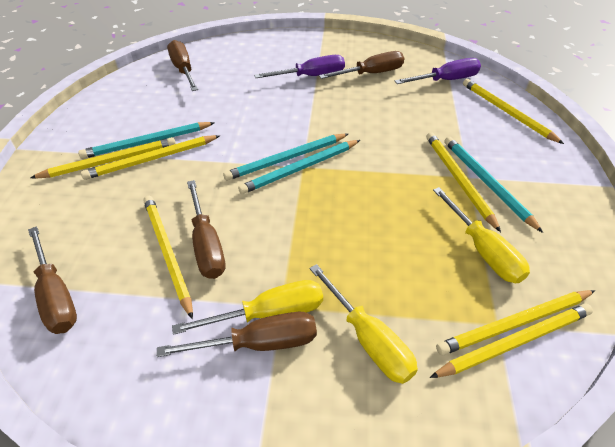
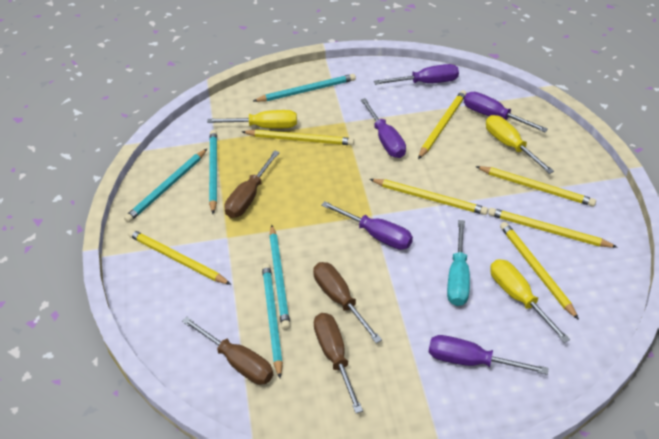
brown screwdriver: [28,226,77,334] [157,312,317,357] [167,40,198,91] [187,180,225,279] [319,51,404,79] = 5 -> [182,317,273,385] [224,150,280,218] [313,262,382,343] [314,313,363,413] = 4
purple screwdriver: [254,55,345,78] [395,58,481,84] = 2 -> [321,201,413,250] [361,98,406,158] [374,64,459,85] [429,335,549,375] [464,92,548,132] = 5
turquoise pencil: [78,122,215,159] [223,134,348,181] [238,140,360,194] [444,137,543,233] = 4 -> [124,149,207,223] [209,130,217,214] [253,74,356,102] [262,263,283,378] [269,225,290,330] = 5
turquoise screwdriver: none = 0 -> [447,220,470,306] = 1

